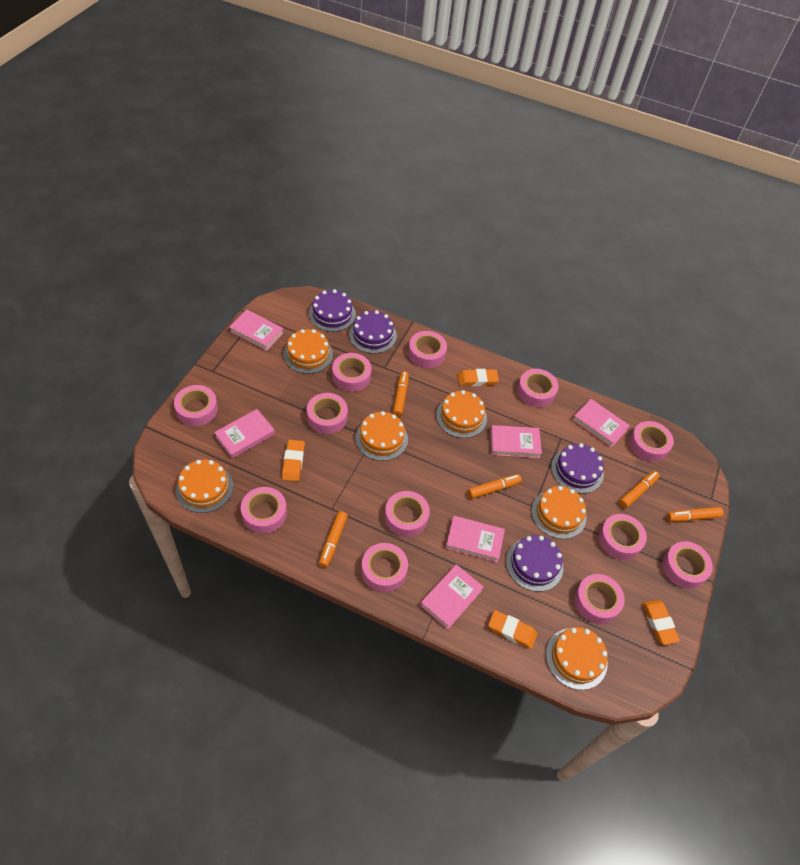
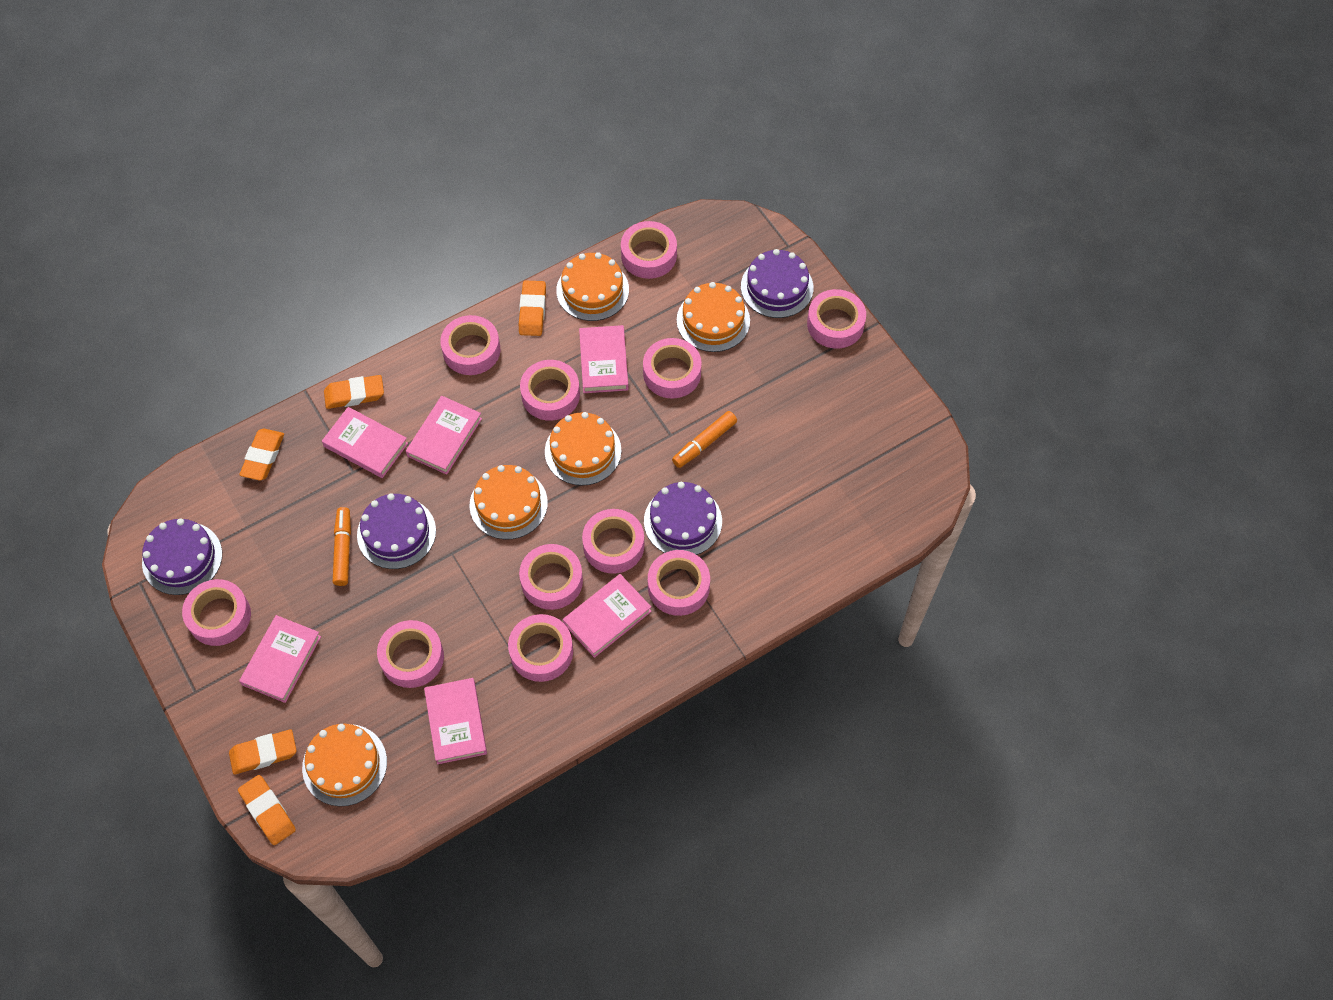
orange cake: [176,459,233,513] [283,329,333,374] [355,411,408,461] [436,390,487,438] [532,486,587,539] [546,627,608,690] = 6 -> [302,724,387,806] [470,465,548,539] [545,412,621,486] [556,252,629,321] [677,282,750,352] = 5
orange eraser: [282,440,305,481] [458,369,499,386] [488,610,537,649] [642,600,680,645] = 4 -> [229,729,297,775] [238,775,296,845] [239,429,284,481] [324,375,384,409] [519,280,546,336] = 5
orange marker: [319,511,348,567] [393,371,409,417] [468,474,522,499] [619,471,660,508] [667,507,724,522] = 5 -> [333,507,351,586] [672,411,737,468] = 2
pink tape: [174,385,218,426] [241,487,287,533] [307,393,348,434] [332,353,372,392] [361,543,408,592] [385,491,430,537] [408,331,447,368] [517,369,558,407] [574,574,625,624] [599,514,647,560] [629,421,674,462] [662,541,713,589] = 12 -> [182,579,251,646] [377,620,444,688] [440,315,500,375] [508,614,573,682] [519,544,583,610] [520,360,580,421] [582,509,644,574] [621,221,677,279] [643,338,701,398] [648,550,710,616] [807,289,866,349] = 11

